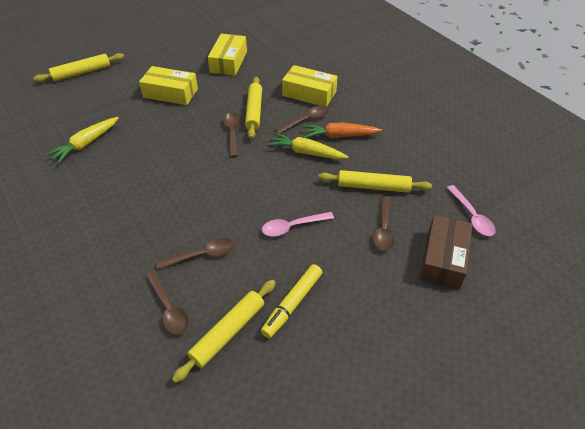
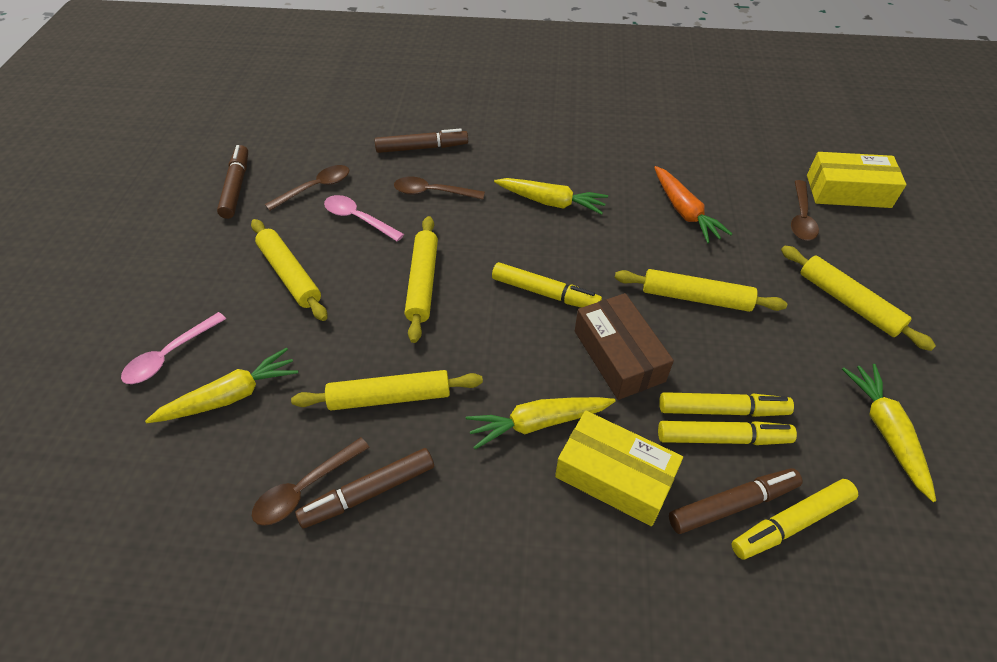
brown marker: none = 0 -> [217,145,248,219] [295,448,434,529] [375,128,468,153] [669,468,803,534] = 4
brown spoon: [146,271,189,335] [156,238,234,269] [223,113,240,157] [275,106,329,134] [373,196,395,251] = 5 -> [252,437,370,526] [265,165,349,211] [394,177,485,200] [791,180,819,240] = 4
yellow box: [139,66,198,105] [208,34,247,76] [282,65,338,107] = 3 -> [555,411,683,526] [807,152,906,208] = 2
yellow carrot: [46,117,119,164] [267,133,348,159] = 2 -> [145,348,298,423] [466,397,616,449] [494,178,608,215] [842,364,936,502] = 4
yellow marker: [261,264,322,338] = 1 -> [492,262,602,308] [658,421,797,445] [659,392,794,417] [731,479,858,560] = 4
yellow rolling pin: [33,53,124,82] [172,280,276,383] [245,77,262,139] [318,170,432,193] = 4 -> [251,219,327,321] [291,370,483,411] [405,216,438,343] [615,269,787,312] [781,246,936,351] = 5

